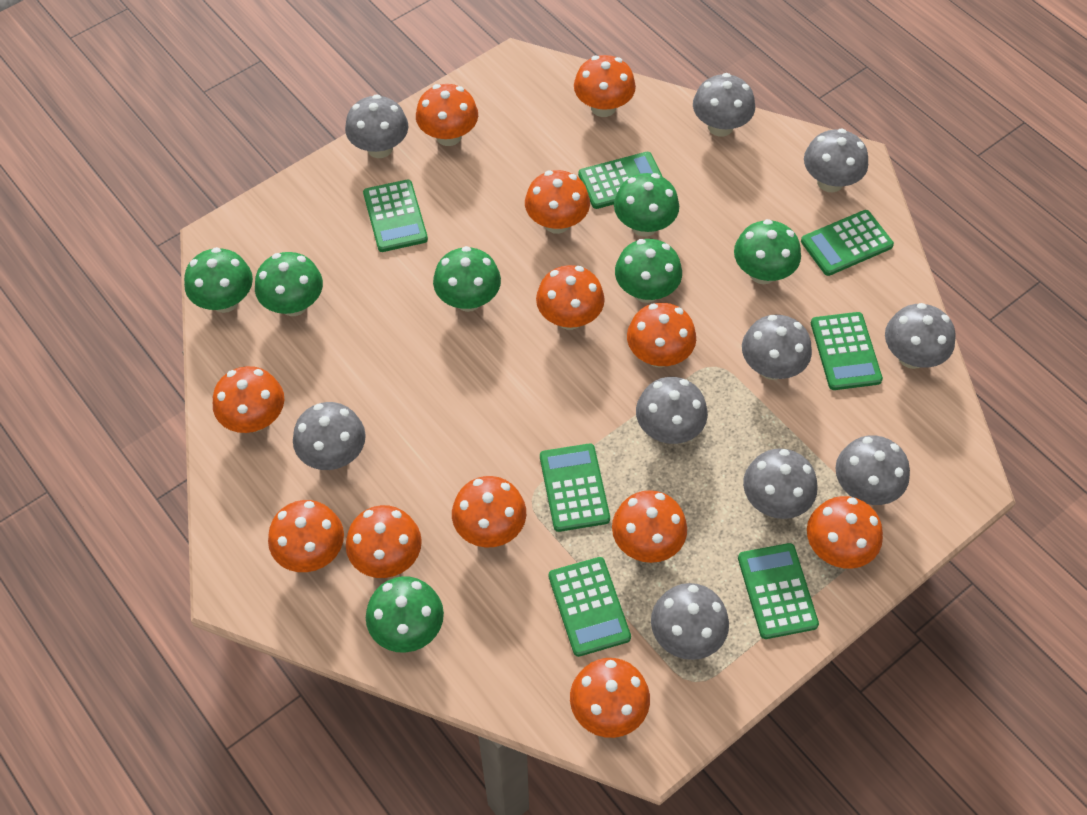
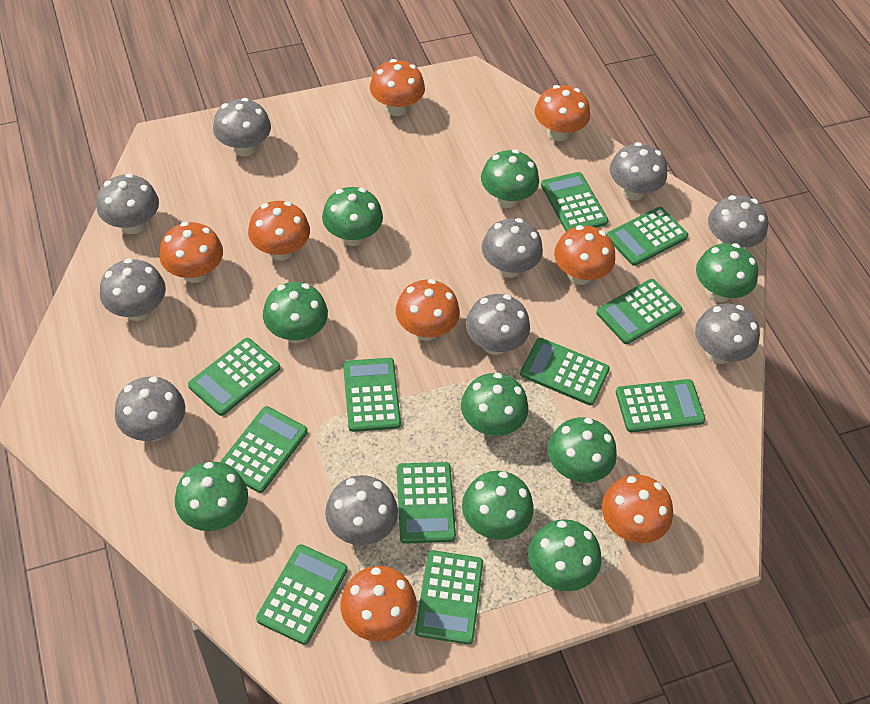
green calculator: [363,180,428,252] [540,444,610,532] [549,557,631,657] [578,152,663,209] [738,543,819,639] [801,210,894,276] [811,312,883,390] = 7 -> [188,338,280,416] [220,406,308,493] [256,544,348,645] [343,358,401,432] [397,462,456,544] [415,550,483,644] [520,338,610,406] [541,172,608,232] [596,279,682,344] [607,207,688,266] [616,379,705,432] = 11
green mushroom: [184,247,253,313] [255,252,323,316] [366,576,444,653] [433,246,501,312] [614,173,679,237] [615,239,682,303] [734,219,801,284] = 7 -> [175,462,248,531] [263,282,328,343] [322,187,383,246] [461,373,529,436] [462,471,534,540] [481,150,539,208] [528,519,601,591] [548,417,617,483] [696,243,758,302] = 9
orange mushroom: [213,366,284,433] [268,500,344,572] [346,505,422,578] [416,84,478,146] [452,476,526,547] [525,170,590,234] [536,265,605,330] [570,658,650,738] [574,55,636,117] [612,490,687,563] [627,303,696,368] [807,496,883,569] = 12 -> [159,222,223,283] [248,201,310,261] [340,566,417,642] [370,59,425,116] [396,279,460,341] [535,85,590,141] [554,225,615,285] [602,475,673,543] = 8

